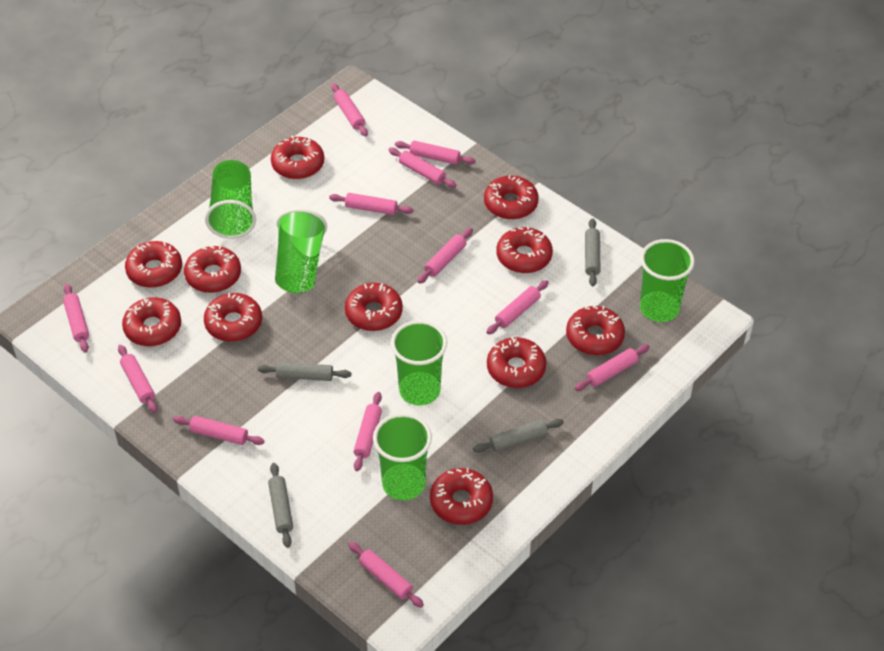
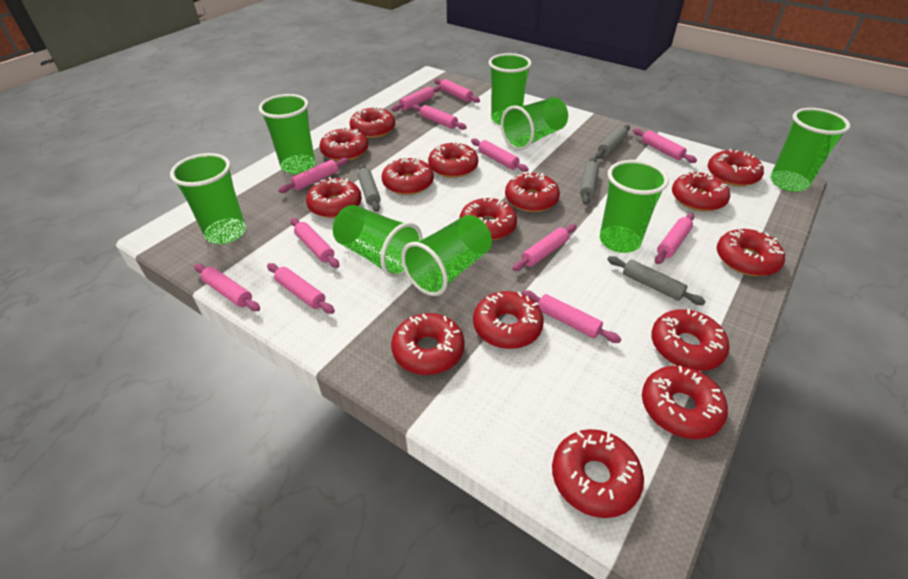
green cup: [205,160,256,239] [275,208,327,293] [373,413,432,501] [391,320,447,406] [640,239,695,322] = 5 -> [170,153,246,244] [259,94,315,174] [333,205,423,278] [401,215,492,296] [489,53,532,125] [501,97,568,150] [600,160,669,253] [770,108,850,192] = 8
red donut: [122,297,181,346] [125,241,182,288] [184,245,241,293] [204,293,262,342] [271,135,324,179] [345,283,403,331] [430,468,493,525] [484,175,539,220] [487,337,546,388] [497,226,553,273] [566,306,625,355] = 11 -> [306,177,362,218] [319,127,368,161] [350,106,395,138] [382,157,434,195] [391,313,465,375] [428,141,478,178] [459,197,517,240] [473,291,544,349] [505,172,560,212] [552,429,644,518] [642,366,728,439] [651,309,729,371] [672,171,730,211] [708,149,764,186] [717,229,785,276] = 15

